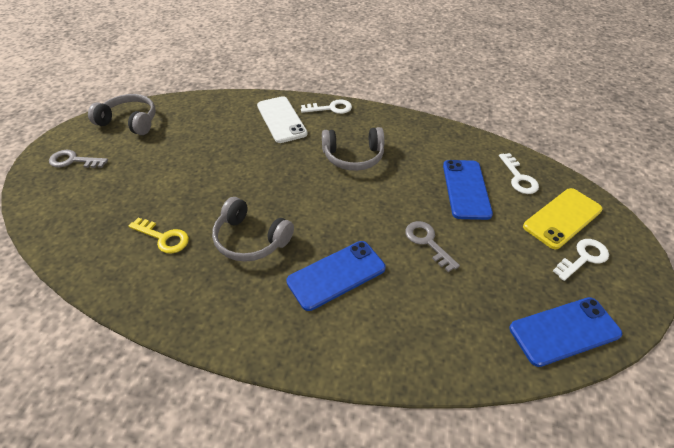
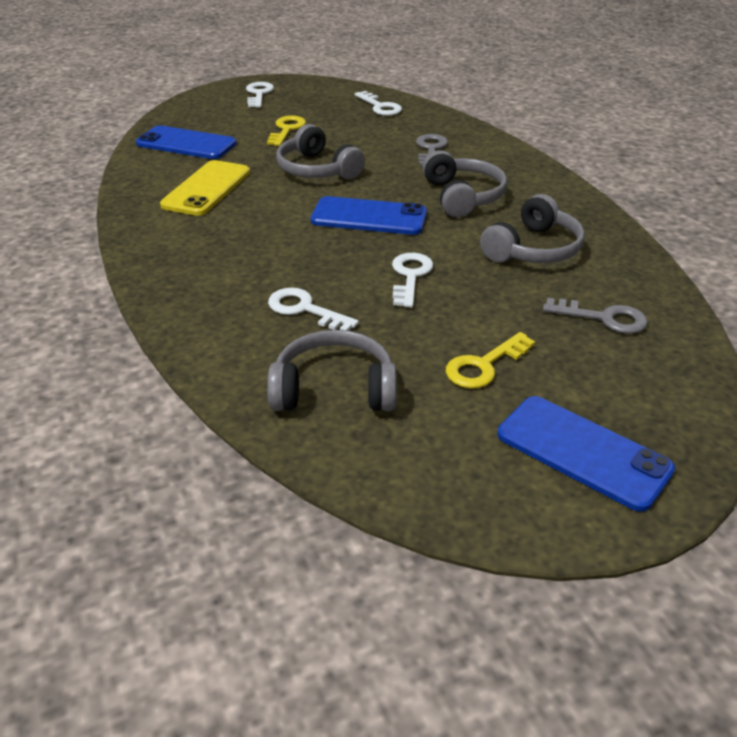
grey headphones: [88,94,156,135] [212,197,294,262] [322,127,385,171] = 3 -> [267,330,397,411] [276,124,365,179] [422,150,507,217] [480,194,585,263] = 4
white key: [301,99,352,114] [499,153,539,194] [553,239,609,281] = 3 -> [246,82,274,107] [268,288,359,331] [355,91,402,116] [392,253,433,308] = 4
white phone: [257,96,307,143] = 1 -> none = 0
yellow key: [128,218,189,254] = 1 -> [267,116,306,146] [446,332,535,388] = 2

